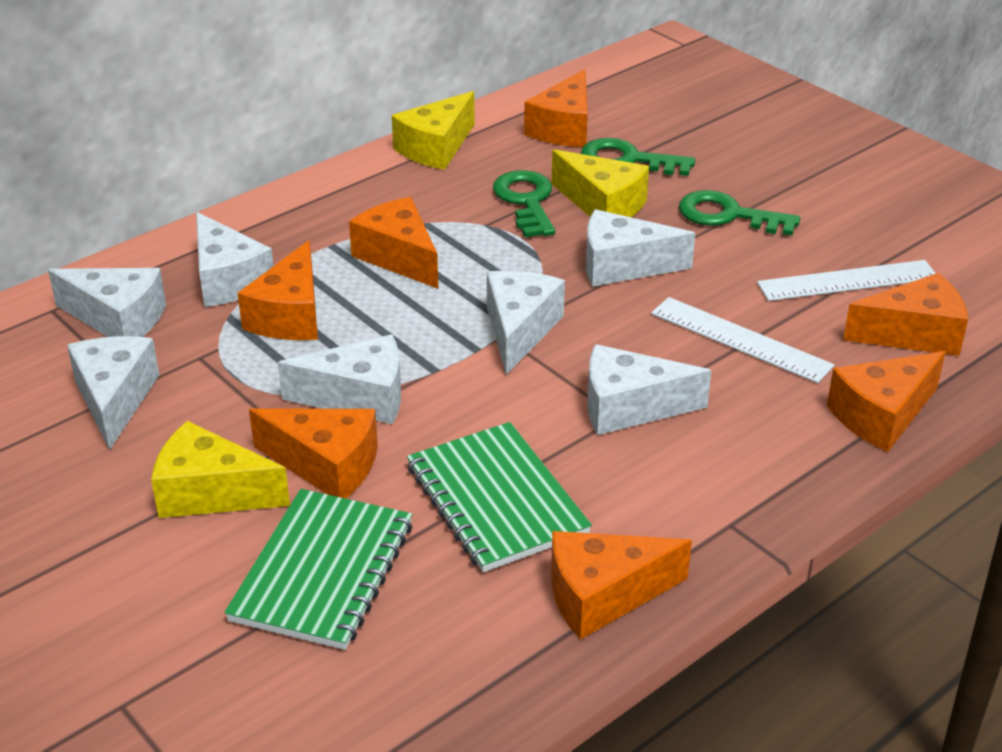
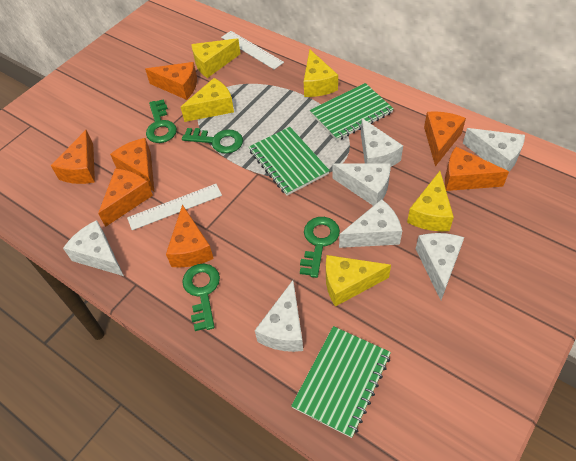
green key: [493,170,555,238] [581,138,695,176] [679,190,800,236] = 3 -> [146,99,177,143] [182,128,243,154] [182,264,220,331] [300,217,340,278] = 4
green notebook: [224,489,412,650] [407,422,592,572] = 2 -> [249,127,330,196] [291,326,391,438] [310,83,394,141] = 3
yellow cheese: [151,421,290,518] [392,91,475,170] [552,149,649,217] = 3 -> [181,78,234,122] [191,38,241,78] [304,49,338,97] [326,255,391,307] [407,171,454,231] = 5

